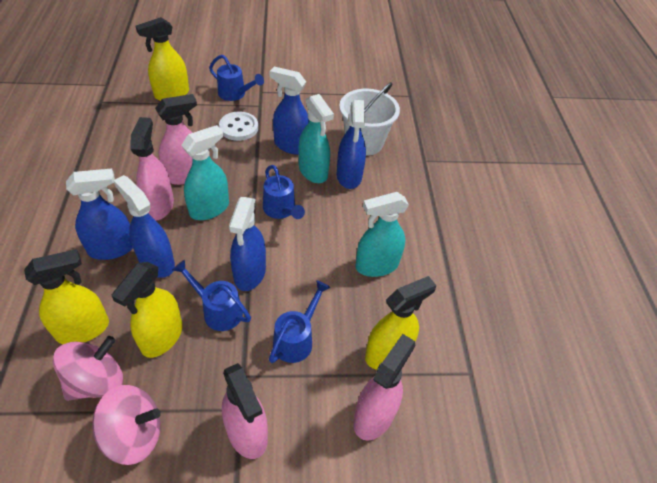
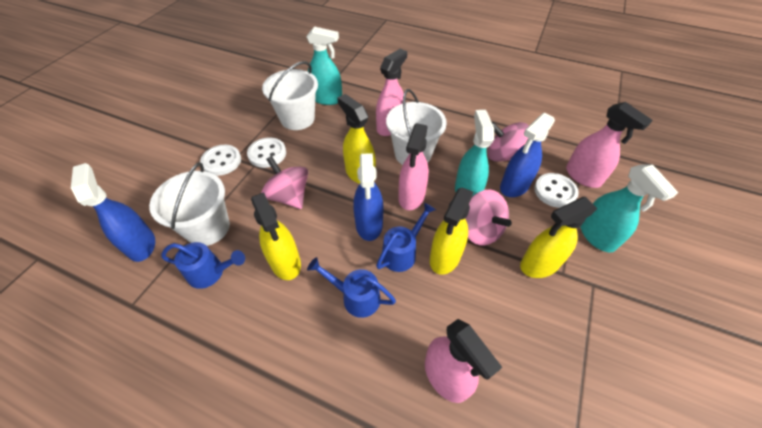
blue spray bottle: [66,169,133,260] [113,175,175,278] [229,197,266,291] [270,67,309,155] [337,100,366,189] = 5 -> [71,163,155,262] [353,153,384,241] [500,113,555,197] = 3
blue watering can: [173,260,251,331] [209,55,264,101] [263,165,305,219] [269,280,330,363] = 4 -> [161,242,245,289] [307,257,396,318] [376,202,436,272] = 3
pink spinning top: [53,336,123,401] [92,385,161,465] = 2 -> [261,156,308,209] [465,189,512,246] [487,122,529,162] = 3
white bucket: [339,82,400,156] = 1 -> [149,162,230,246] [262,61,318,130] [386,89,447,165] = 3
white button: [219,112,258,141] = 1 -> [200,145,241,176] [247,137,286,168] [534,173,579,208] = 3

